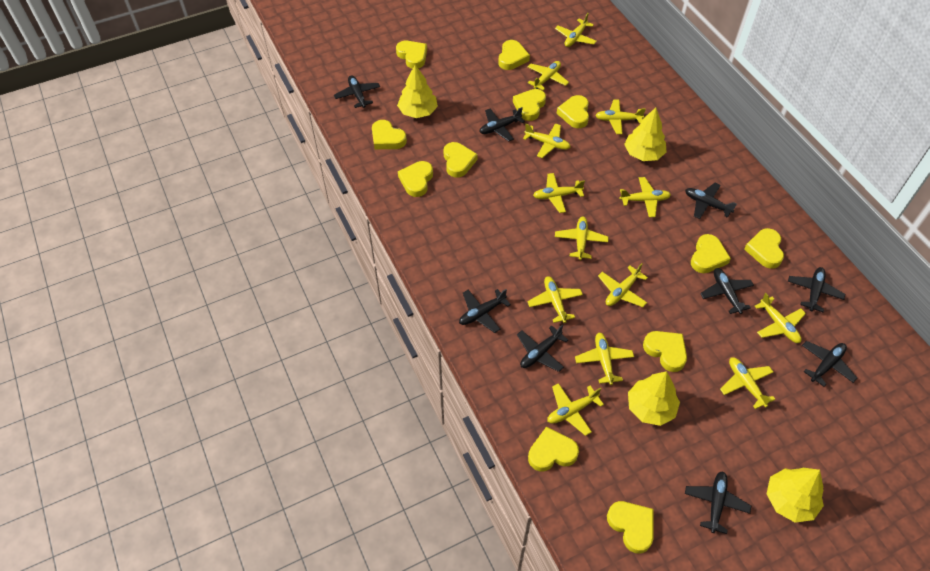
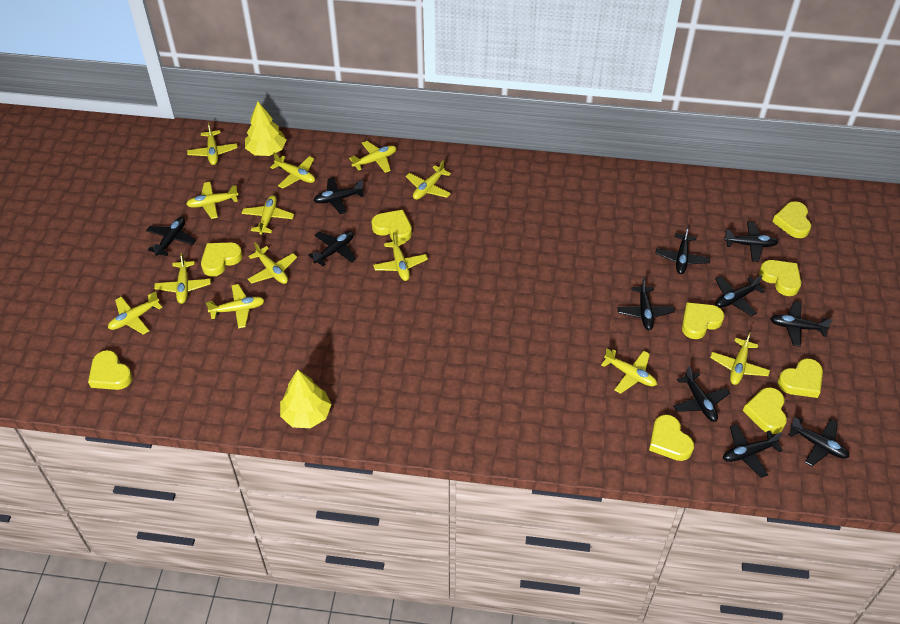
black plane: [334,75,380,108] [459,289,511,333] [479,107,525,141] [517,325,568,372] [685,183,737,219] [685,471,751,534] [700,268,754,314] [788,267,845,312] [802,341,857,387] = 9 -> [146,217,196,256] [308,231,357,266] [313,177,364,214] [617,278,675,330] [655,226,710,274] [673,366,730,422] [715,275,765,316] [723,424,783,478] [724,221,778,262] [770,301,833,347] [788,417,850,466] = 11
yellow heart: [372,120,407,149] [396,41,427,69] [398,161,433,197] [444,142,478,177] [498,40,530,70] [513,89,546,121] [528,427,579,471] [557,95,589,128] [607,501,654,553] [643,331,687,372] [691,234,731,273] [744,228,784,269] = 12 -> [88,350,132,390] [201,242,243,277] [371,210,412,242] [649,415,694,461] [682,302,724,339] [743,387,787,434] [759,260,801,296] [772,201,811,238] [778,359,823,398] = 9
yellow tree: [397,65,438,118] [624,108,666,161] [628,371,680,426] [767,467,824,523] = 4 -> [245,101,287,156] [280,370,332,428] = 2

